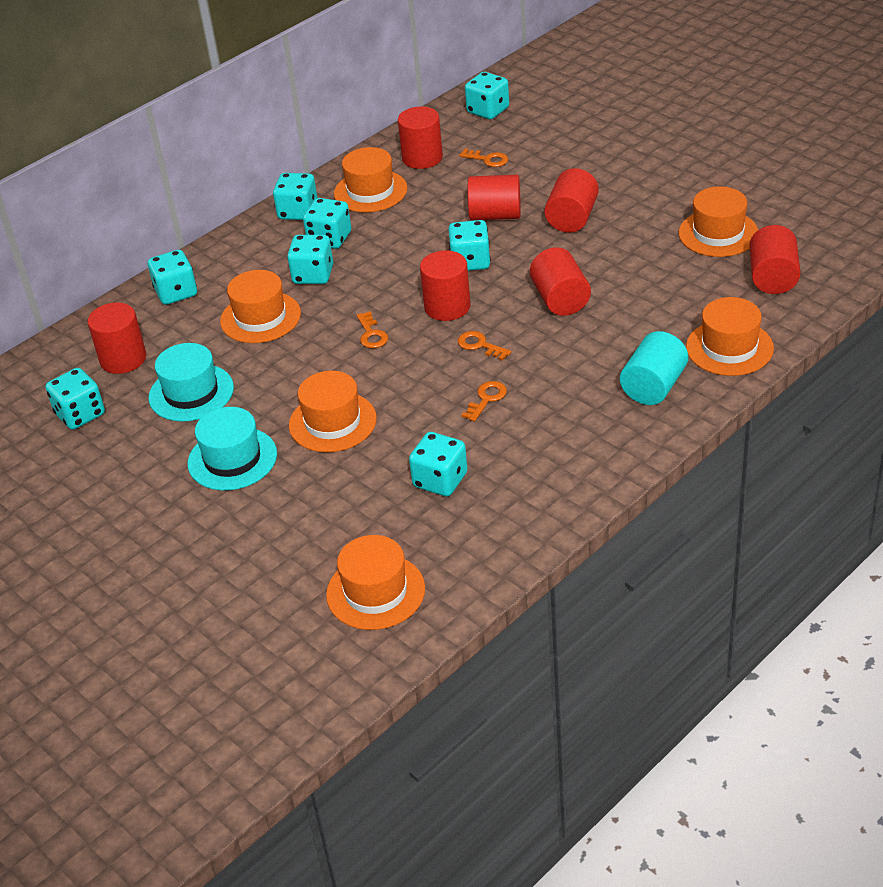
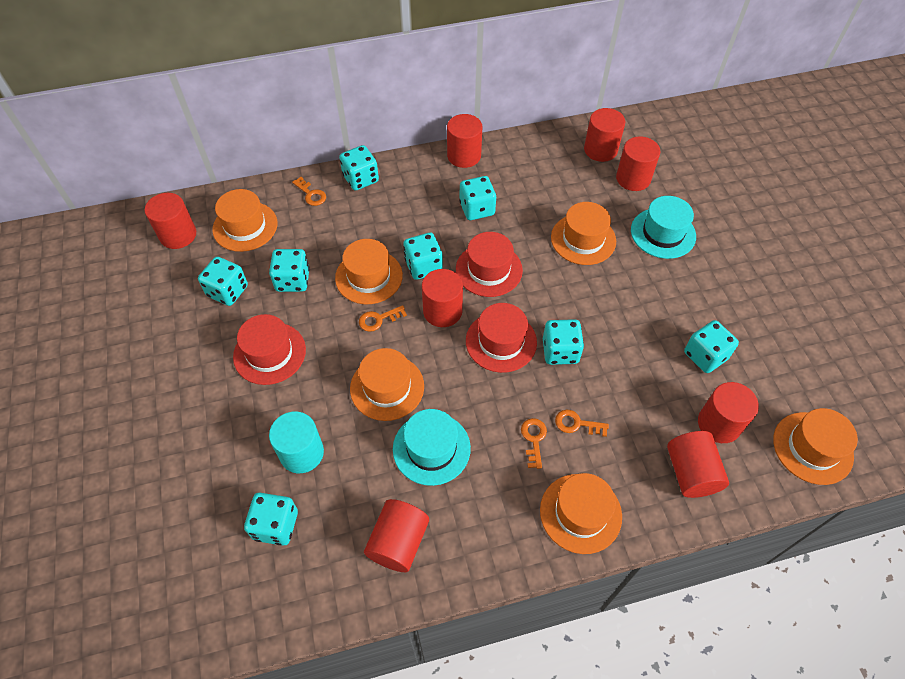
red cylinder: [88,302,146,374] [398,107,443,169] [420,250,470,321] [468,175,521,220] [530,247,591,316] [544,168,599,233] [749,225,801,294] = 7 -> [145,193,196,249] [364,499,429,572] [422,269,463,327] [447,114,482,168] [584,108,625,162] [616,136,660,191] [667,431,729,498] [698,382,759,443] = 8
red hat: none = 0 -> [233,314,306,385] [456,232,523,297] [466,303,537,373] = 3

